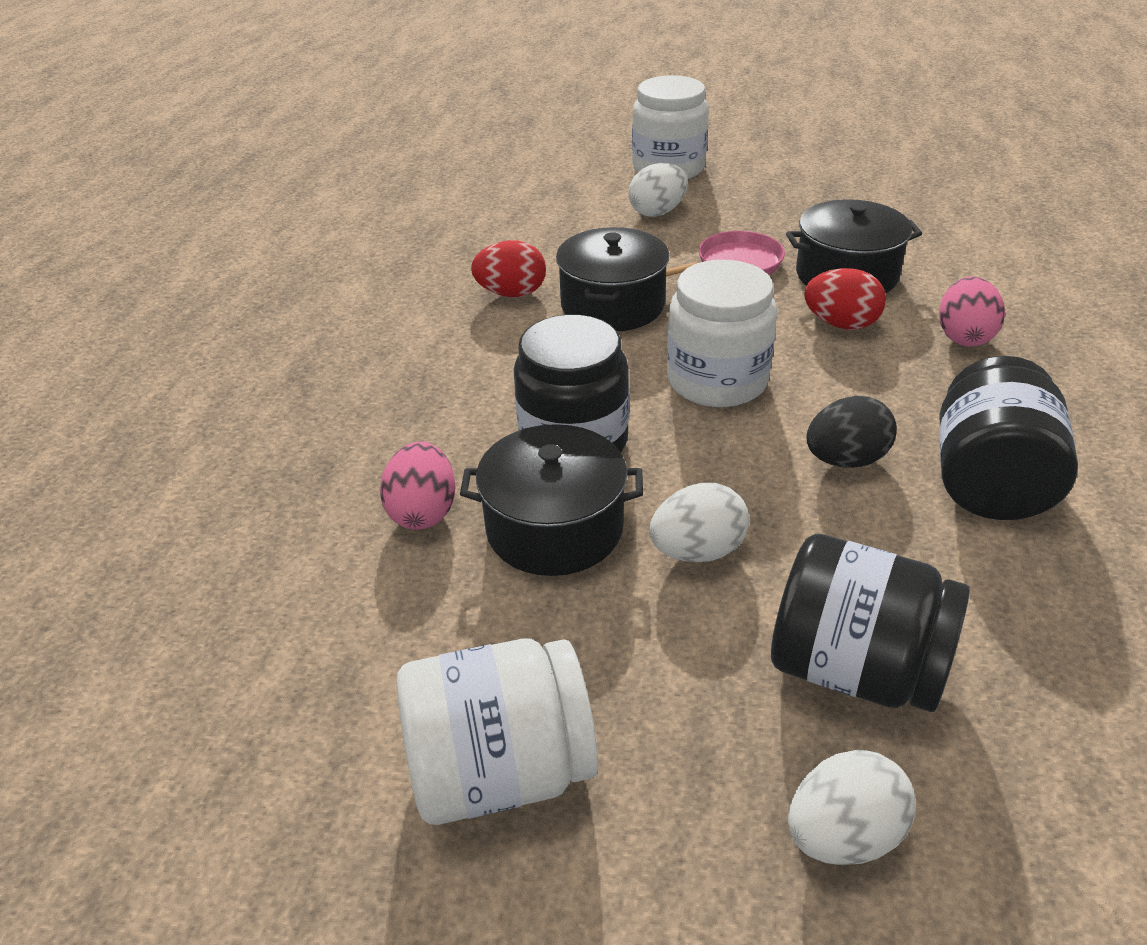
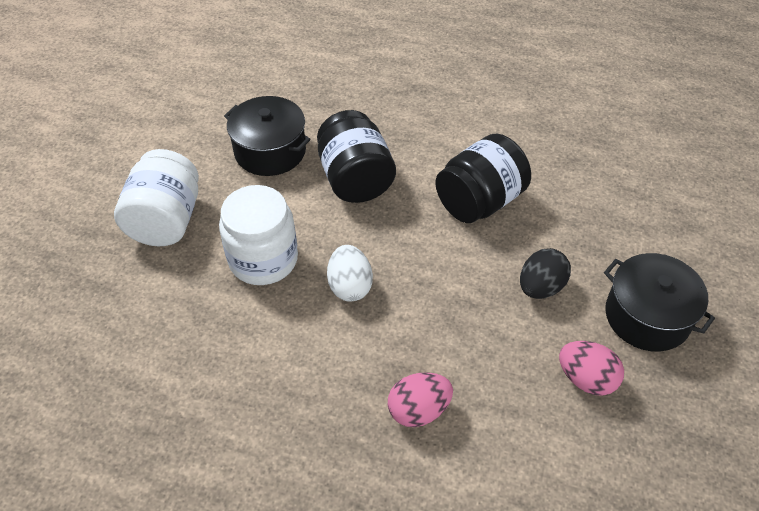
black jar: [514,315,629,452] [771,534,970,712] [939,356,1078,520] = 3 -> [317,110,396,203] [435,134,531,223] = 2
black pot: [460,424,643,576] [556,227,669,331] [786,199,922,293] = 3 -> [224,96,310,176] [604,253,715,352] = 2
pink pan: [666,231,785,277] = 1 -> none = 0
red egg: [471,240,546,297] [804,268,886,330] = 2 -> none = 0
white egg: [629,163,688,217] [650,483,749,562] [788,750,916,865] = 3 -> [327,245,373,302] = 1
white jar: [397,638,598,825] [632,75,709,179] [667,260,777,407] = 3 -> [114,149,199,246] [219,185,298,285] = 2

